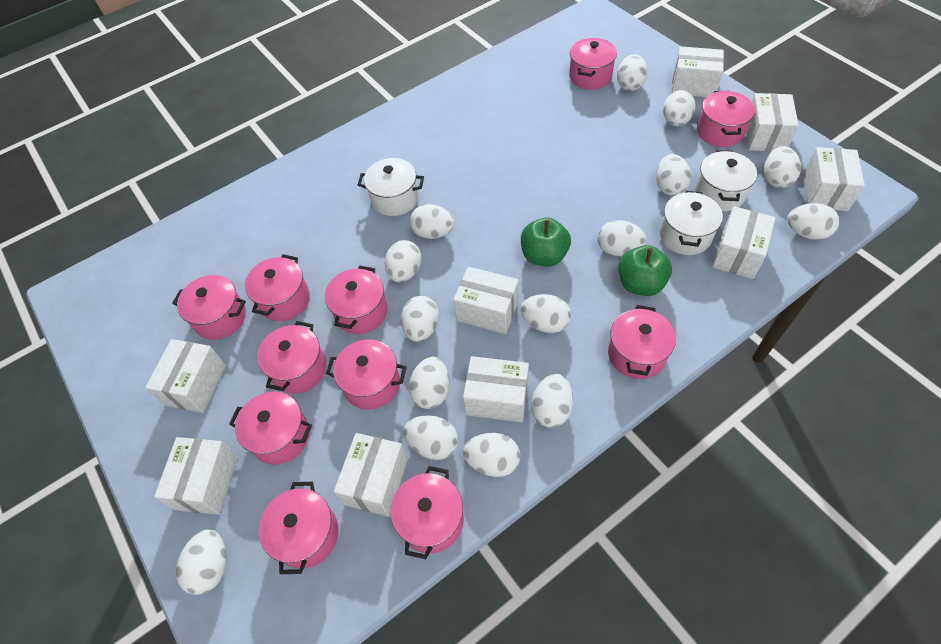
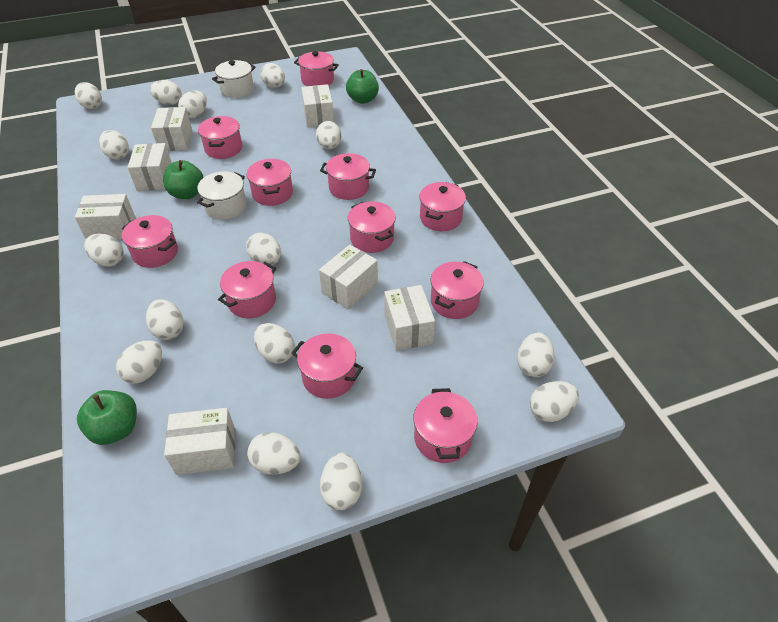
green apple: [521,217,571,267] [618,245,672,296] = 2 -> [77,390,137,445] [163,160,204,199] [346,69,379,104] = 3
white box: [145,339,226,413] [154,437,238,515] [334,433,408,517] [453,267,519,334] [463,356,529,423] [671,46,724,97] [712,206,776,279] [746,93,799,152] [803,147,865,211] = 9 -> [75,194,136,239] [128,143,172,191] [151,107,192,151] [164,408,235,475] [301,84,334,128] [319,245,378,310] [384,285,435,351] = 7
white pot: [358,158,424,216] [660,190,723,255] [695,150,757,212] = 3 -> [197,171,247,220] [212,60,256,98] = 2

